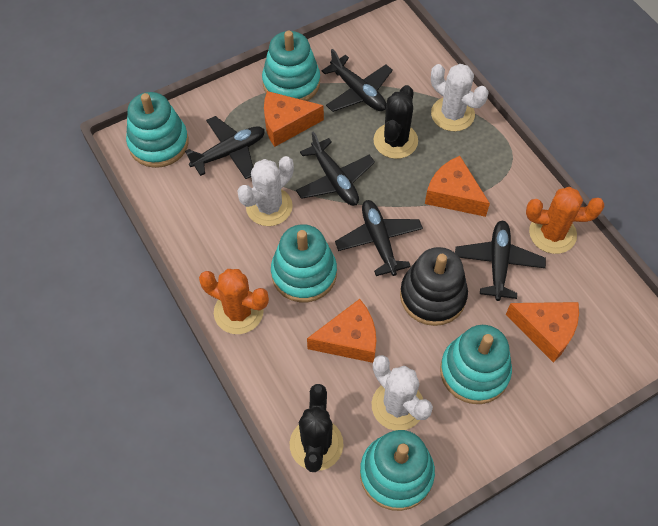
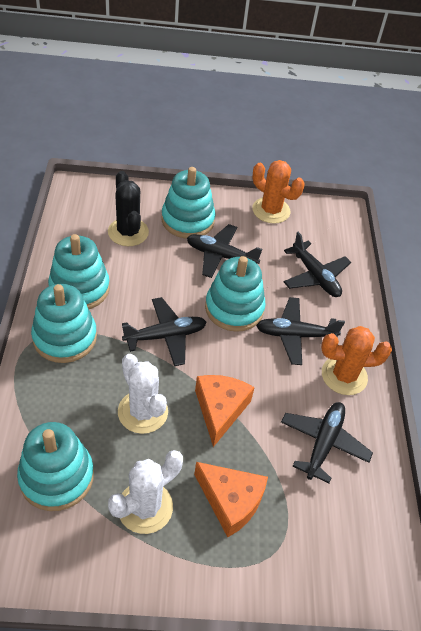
black cactus: [290,384,343,472] [374,85,418,159] = 2 -> [108,171,149,246] = 1
black stacking toy: [400,247,468,326] = 1 -> none = 0
orange cheese: [264,91,324,147] [307,299,376,363] [425,156,490,217] [506,302,579,363] = 4 -> [194,462,268,537] [195,375,255,447] = 2
white cactus: [237,156,294,226] [372,355,433,430] [431,64,488,132] = 3 -> [108,450,183,534] [118,354,168,434] = 2

